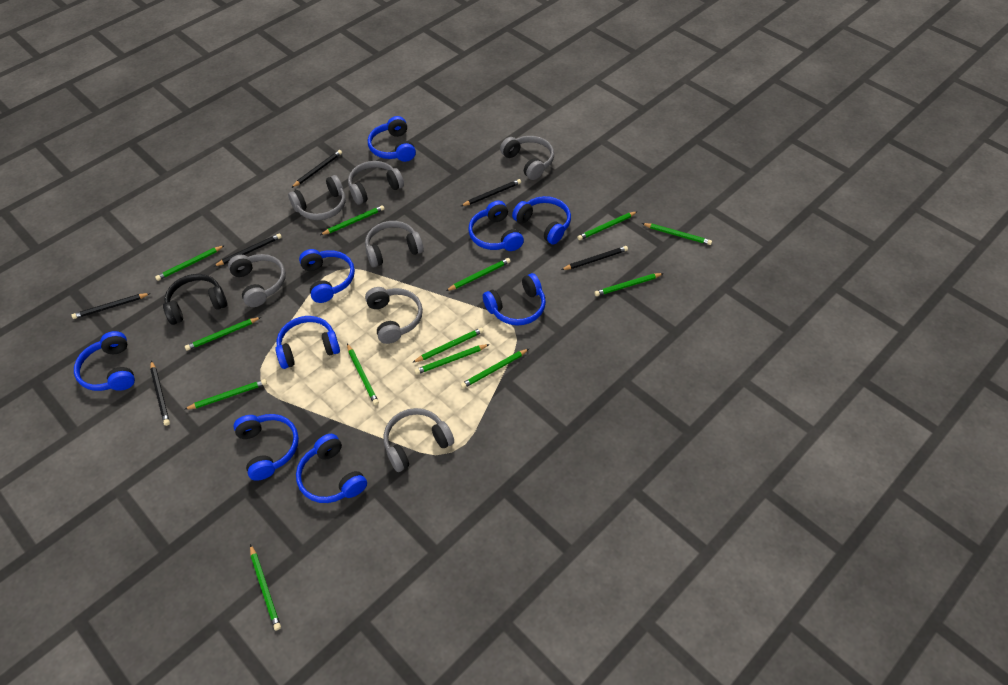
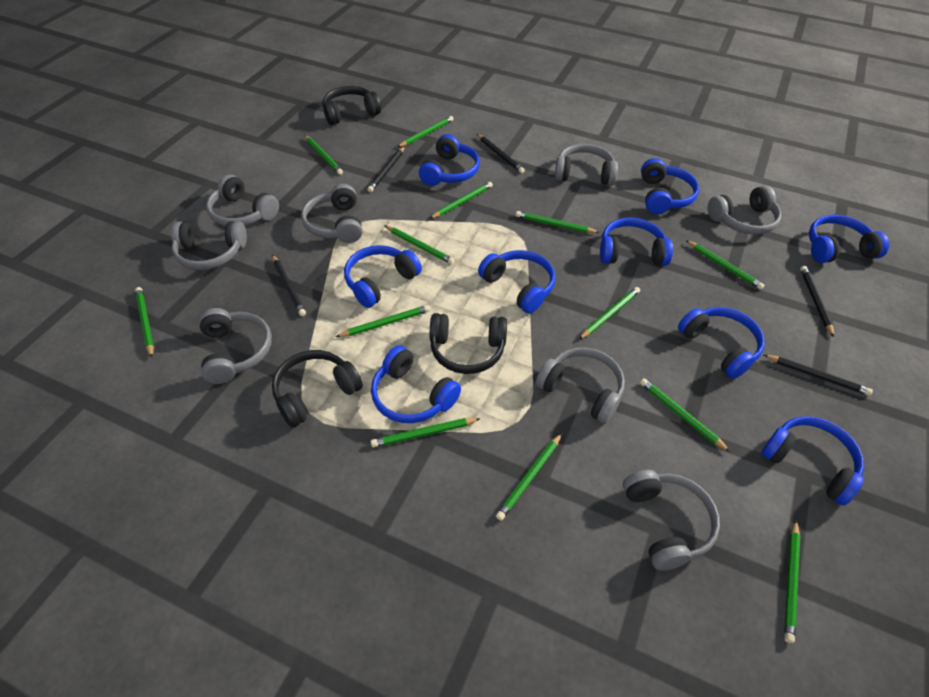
black headphones: [163,274,227,325] = 1 -> [272,350,363,428] [322,86,381,125] [430,313,507,374] = 3
black pencil: [71,293,150,319] [150,361,170,426] [213,233,282,267] [291,150,342,188] [461,179,521,206] [561,246,628,270] = 6 -> [272,254,306,316] [367,146,405,192] [477,134,525,173] [764,355,873,396] [800,266,834,337] = 5
grey headphones: [228,254,286,307] [288,175,346,220] [348,161,404,205] [365,221,424,267] [365,287,423,344] [383,408,454,472] [500,136,554,180] = 7 -> [171,221,247,270] [199,308,272,384] [206,174,279,226] [301,184,363,243] [536,347,625,424] [555,144,618,186] [623,470,720,570] [708,186,781,235] = 8

